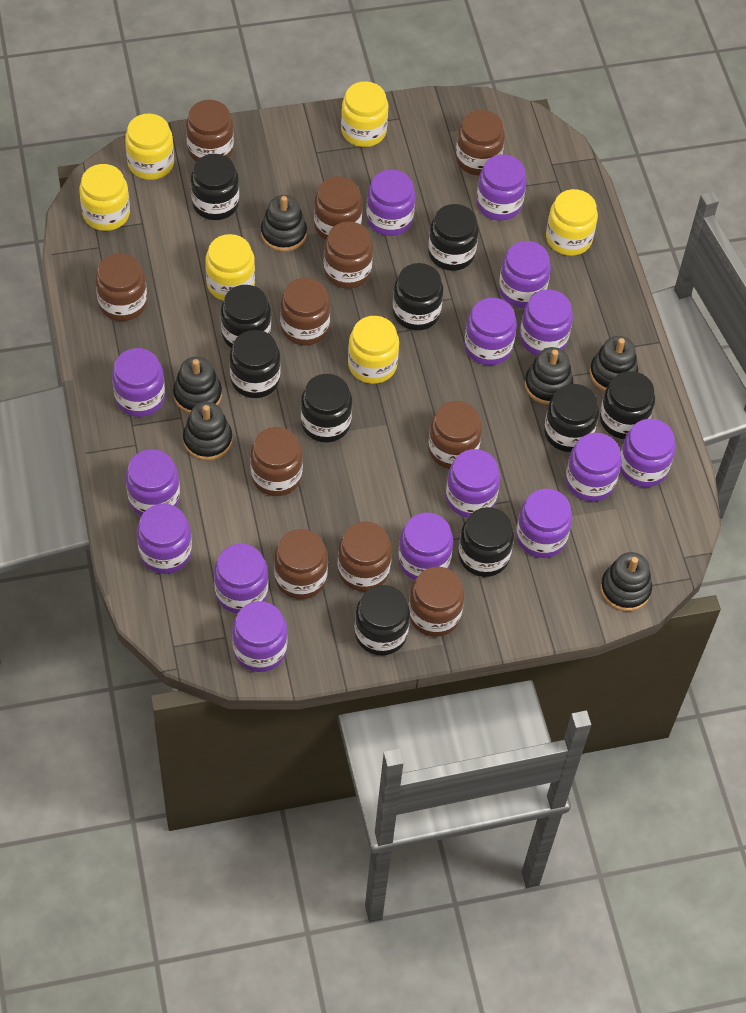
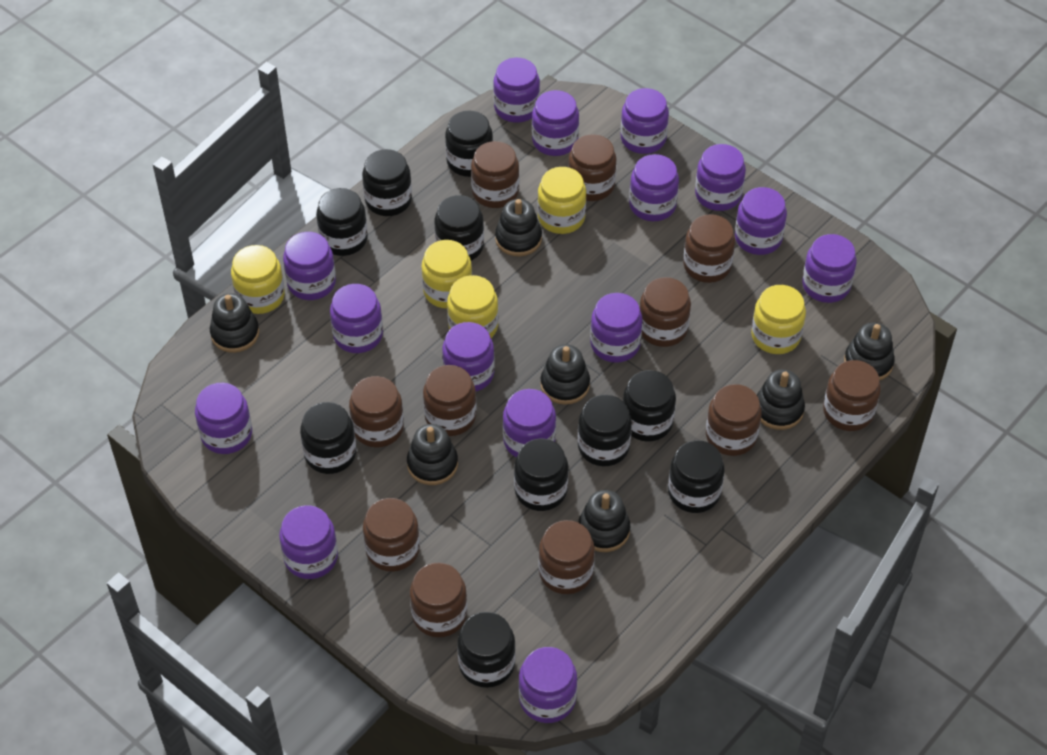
black stacking toy: [173,356,222,414] [183,402,233,461] [261,195,307,252] [525,347,573,405] [590,336,638,391] [600,552,652,611] = 6 -> [210,293,259,353] [407,424,458,485] [495,199,542,256] [540,344,590,405] [578,490,630,552] [757,369,805,430] [844,322,895,380] = 7
yellow jar: [79,164,130,231] [125,113,174,180] [205,234,255,301] [341,81,388,147] [348,316,399,384] [546,189,598,256] = 6 -> [231,245,285,314] [422,240,472,308] [447,275,498,338] [537,167,586,234] [751,285,806,354] = 5

